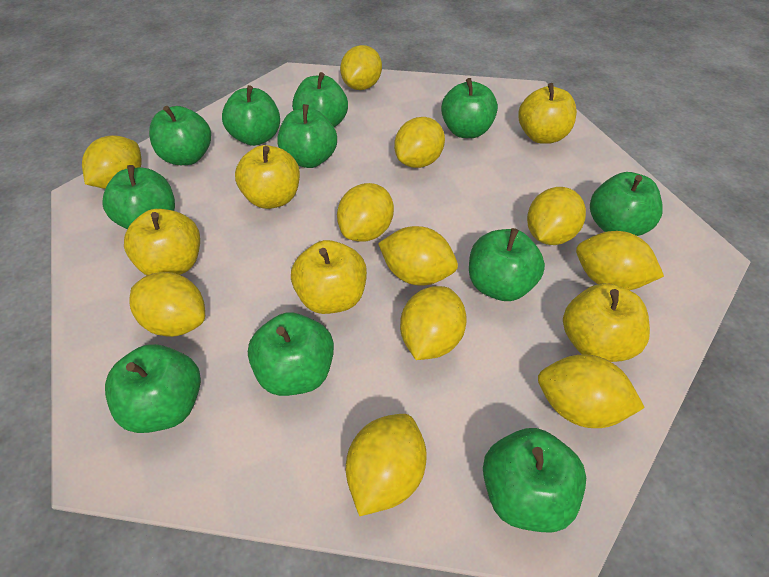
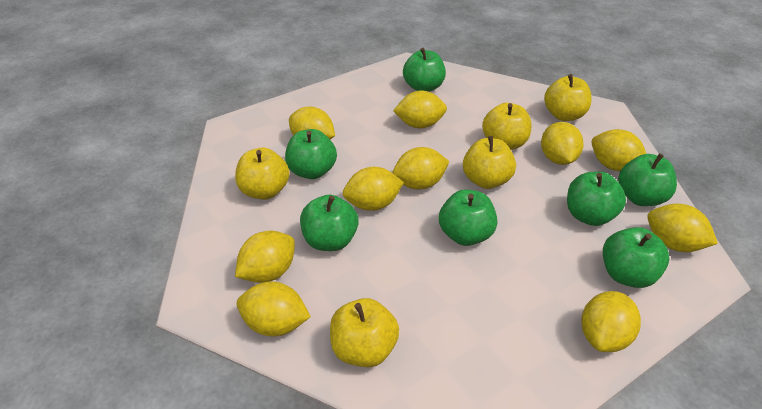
green apple: [102,165,175,229] [105,344,201,433] [149,106,211,165] [222,85,280,146] [248,313,334,396] [277,104,337,168] [292,72,348,127] [441,78,498,138] [469,228,545,301] [483,428,586,532] [590,172,663,236] = 11 -> [285,129,337,179] [300,195,359,251] [403,48,446,92] [439,189,497,246] [567,172,626,226] [603,227,669,288] [618,153,677,206] = 7
yellow lemon: [82,135,142,189] [129,272,205,337] [337,183,394,242] [340,45,382,90] [346,414,427,516] [378,226,458,286] [394,117,445,168] [400,286,467,360] [527,187,586,245] [538,354,645,428] [576,231,664,290] = 11 -> [235,231,295,283] [237,281,311,336] [289,107,335,139] [343,167,404,211] [392,147,449,189] [393,90,447,128] [541,122,584,165] [581,291,641,352] [592,129,646,171] [647,204,718,252] = 10

